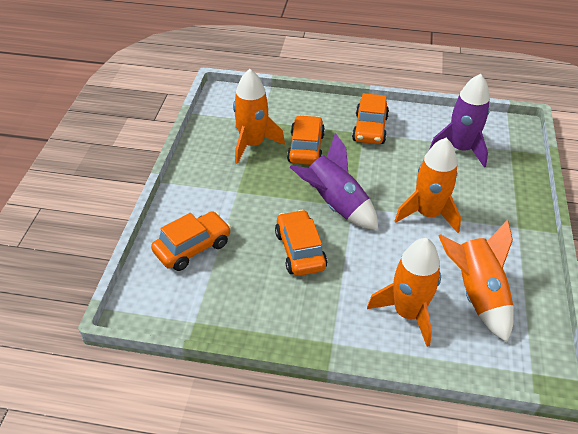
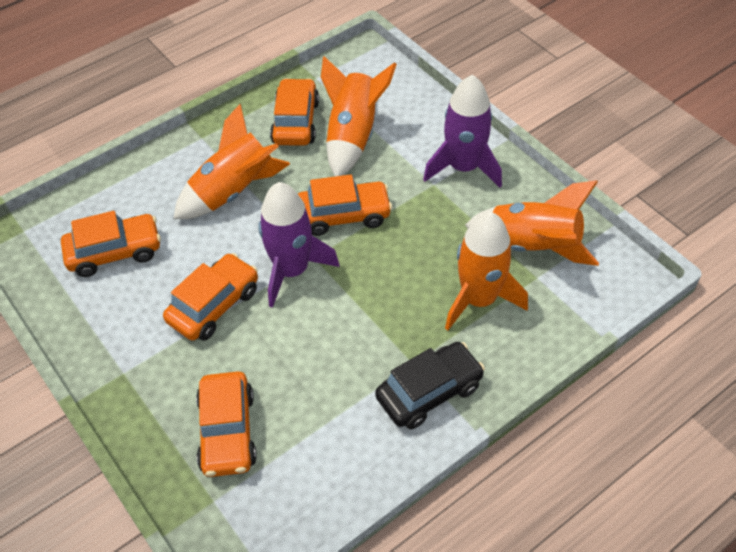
black car: none = 0 -> [375,342,485,429] = 1
orange car: [151,211,231,271] [275,210,327,276] [287,115,325,165] [352,93,389,144] = 4 -> [61,211,161,277] [163,253,258,341] [196,371,257,477] [270,78,319,146] [298,174,392,236] = 5

